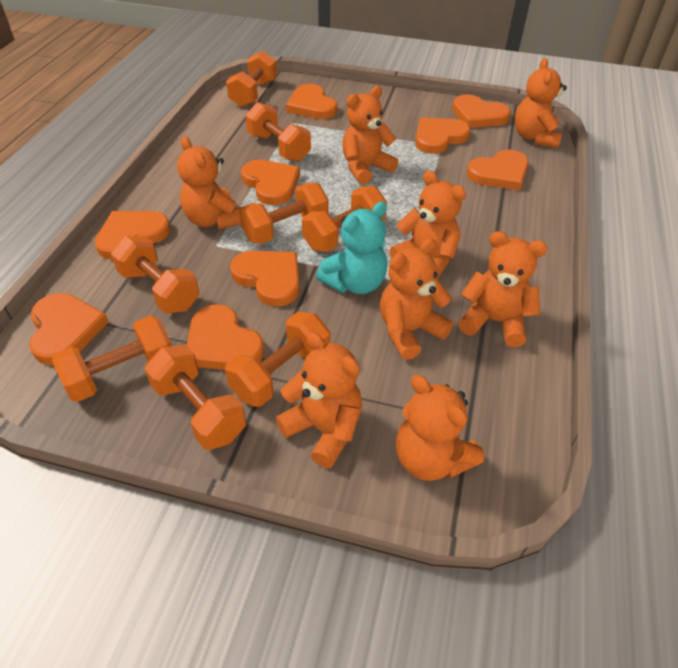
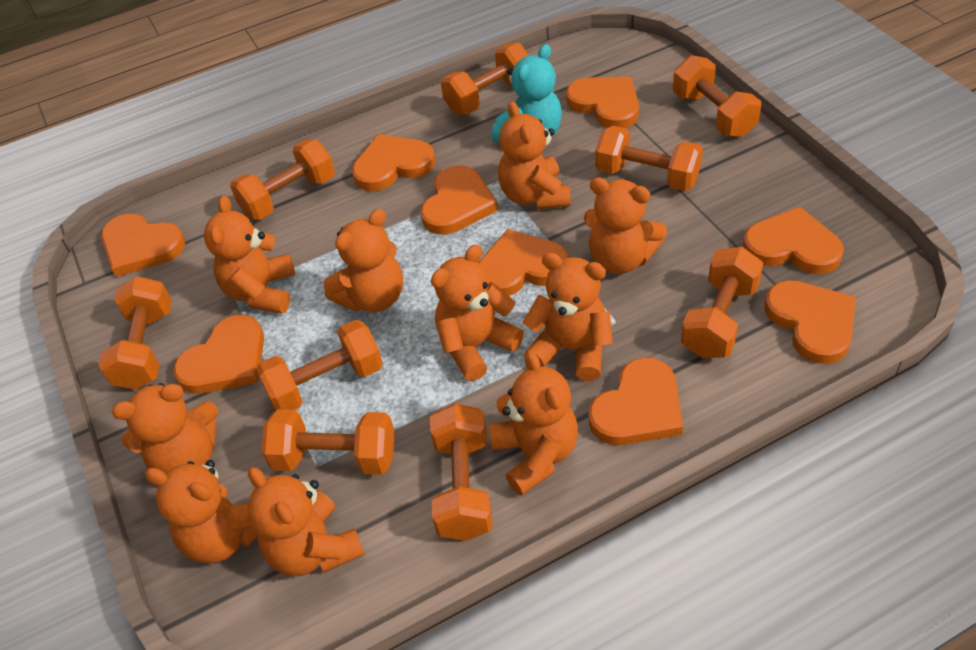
orange dumbbell: [52,316,172,402] [111,236,199,314] [145,345,246,450] [225,312,330,407] [226,51,277,107] [239,183,328,244] [245,102,311,162] [302,186,387,252] = 8 -> [98,276,172,390] [230,139,335,220] [256,319,383,410] [261,409,395,475] [430,403,492,541] [441,42,530,114] [595,126,703,191] [673,55,761,137] [681,247,763,358] = 9
orange teddy bear: [177,136,241,229] [275,332,362,468] [342,86,398,184] [380,238,453,360] [390,171,466,279] [396,375,484,481] [458,231,547,347] [515,58,567,148] = 8 -> [112,383,218,474] [145,460,258,564] [204,196,295,314] [248,467,365,576] [323,209,403,312] [431,245,524,381] [488,351,578,496] [498,101,571,209] [523,253,613,381] [584,177,667,274] = 10

